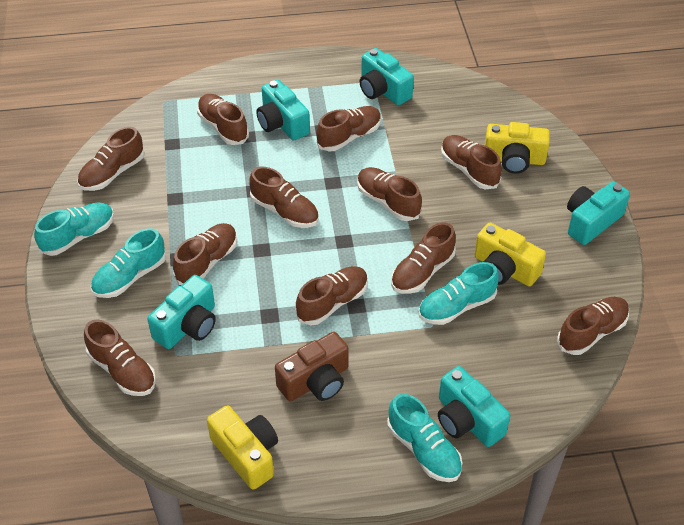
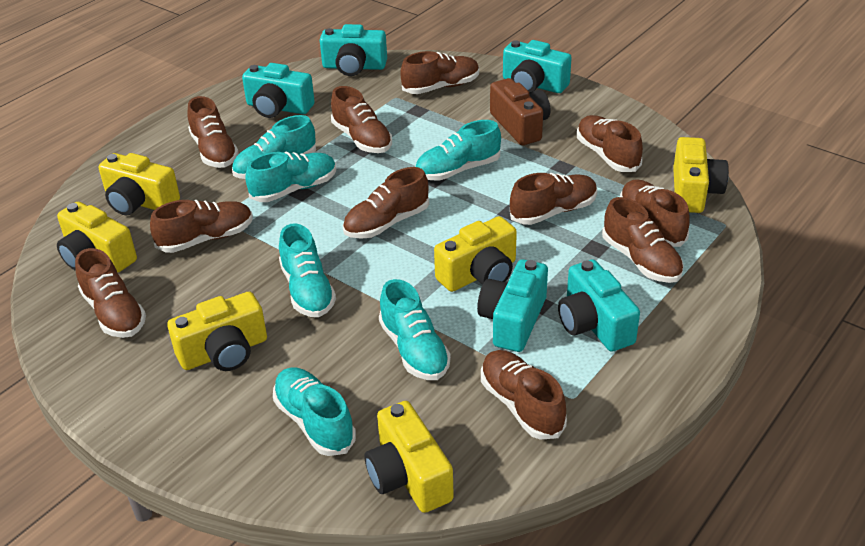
turquoise shoe: [34,203,114,256] [91,228,166,298] [387,394,462,482] [418,262,499,325] = 4 -> [232,115,316,179] [245,152,336,202] [273,367,356,456] [279,223,336,317] [379,279,451,380] [415,120,501,181] = 6
yellow camera: [207,405,278,490] [474,223,546,286] [485,122,550,174] = 3 -> [57,202,137,273] [99,153,180,215] [167,292,267,371] [364,401,454,513] [434,216,517,292] [673,137,729,213] = 6

